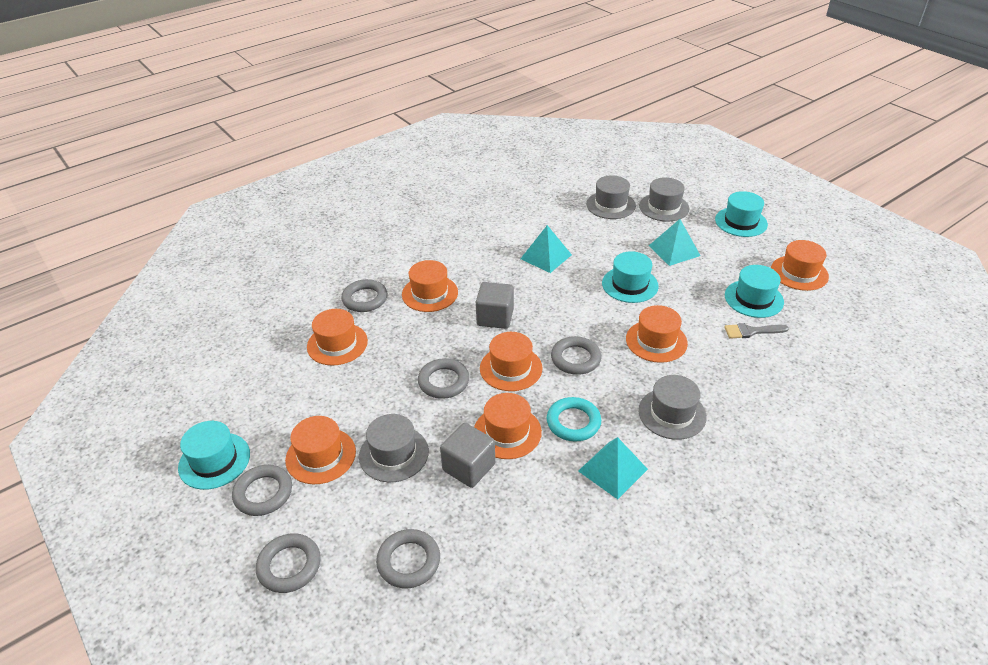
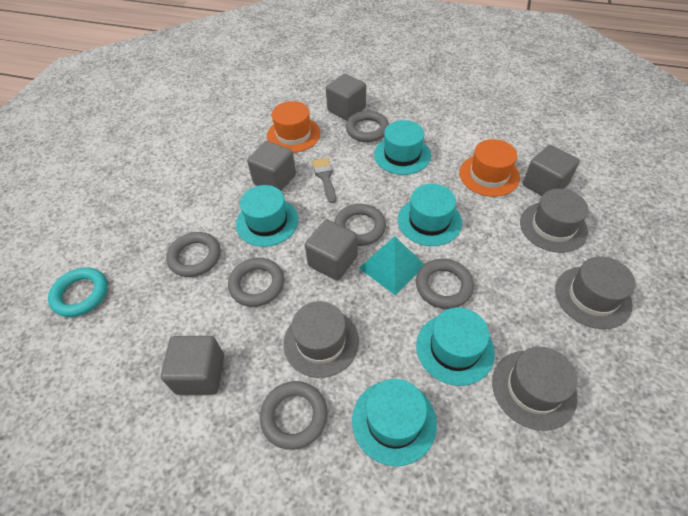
grey cube: [440,423,495,488] [476,282,514,329] = 2 -> [161,336,224,395] [247,141,296,191] [305,220,358,281] [326,74,366,120] [523,145,580,196] = 5
orange hat: [285,416,356,484] [307,309,368,365] [402,260,458,312] [474,393,542,459] [480,332,543,391] [626,305,688,363] [771,240,829,291] = 7 -> [267,101,321,153] [459,139,520,197] = 2
turquoise hat: [178,421,250,490] [602,251,659,303] [715,191,768,237] [725,265,784,318] = 4 -> [236,185,299,247] [352,379,437,466] [374,120,431,175] [398,184,462,246] [416,307,495,386] = 5
turquoise pyramid: [521,225,572,273] [578,437,648,499] [649,219,701,266] = 3 -> [359,236,425,295] = 1

